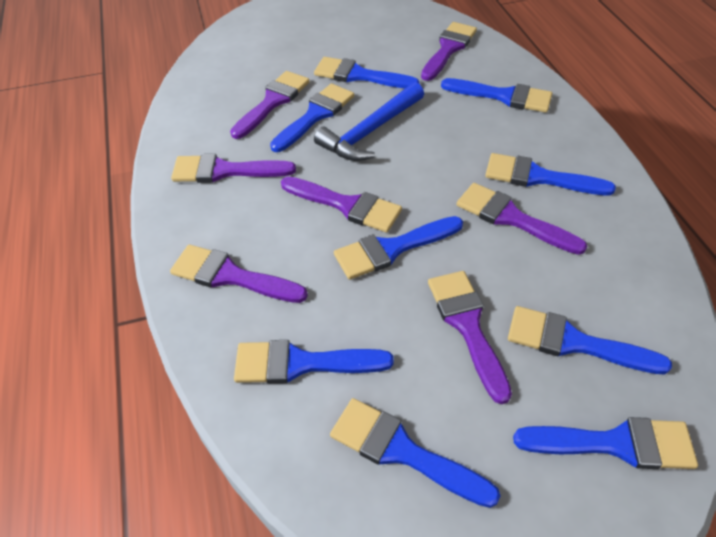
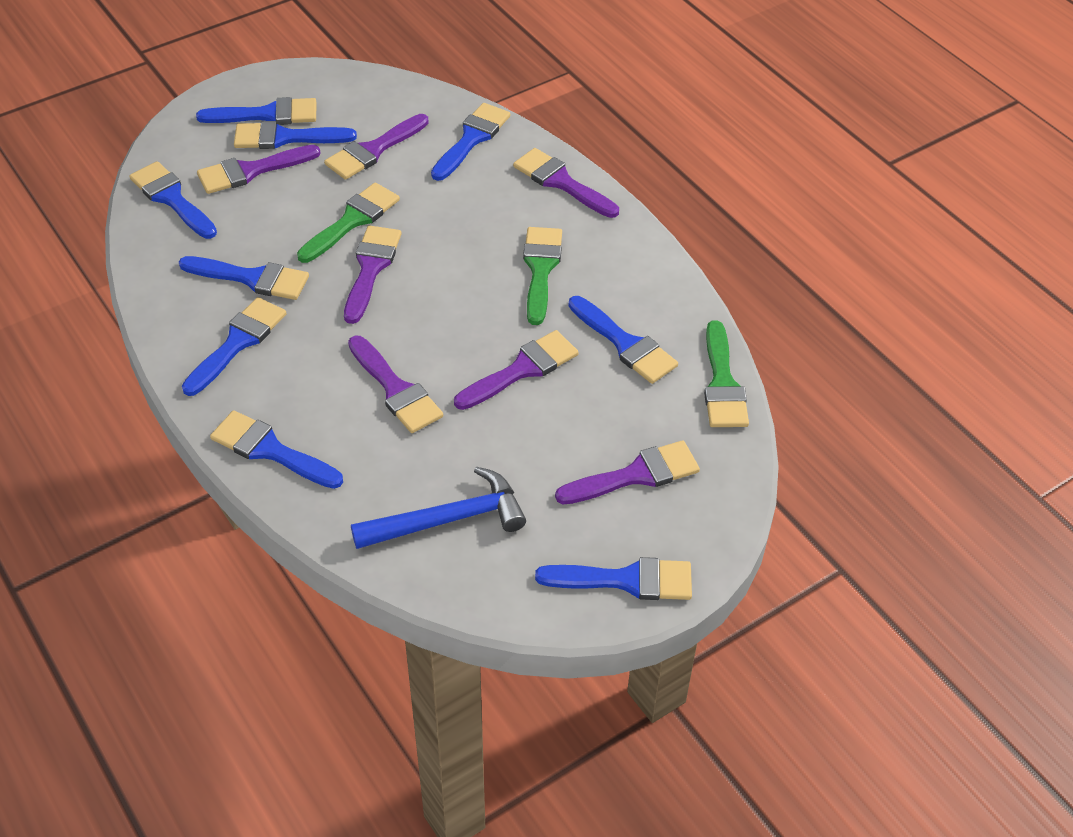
green brush: none = 0 -> [297,183,400,263] [523,227,562,325] [704,320,749,427] = 3

